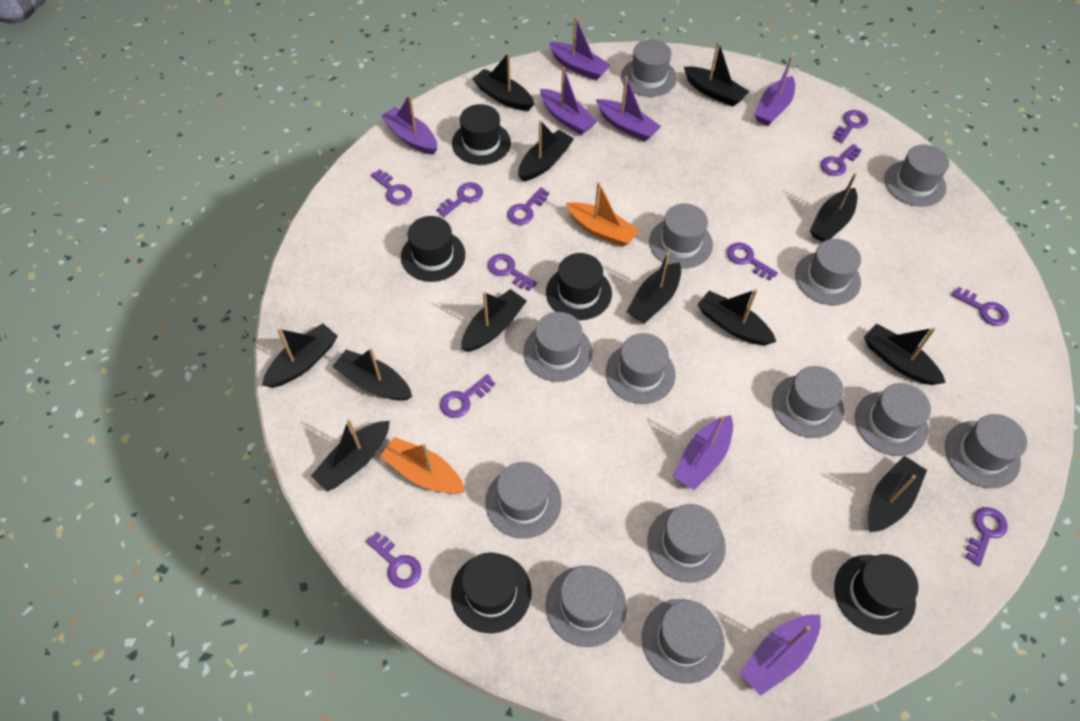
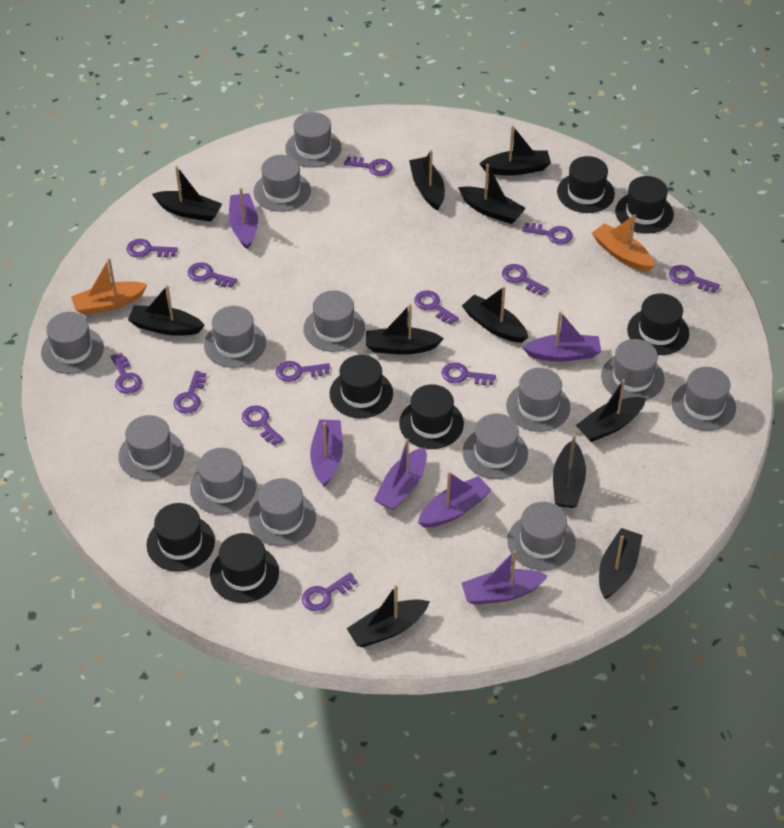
black boat: [262,323,338,387] [311,419,390,492] [332,348,412,401] [461,289,527,352] [473,53,534,111] [518,120,574,182] [626,252,681,323] [684,42,749,106] [697,289,776,345] [810,173,857,242] [864,323,946,385] [868,456,927,532] = 12 -> [128,285,205,336] [152,166,222,222] [347,585,430,647] [366,304,444,355] [409,150,445,211] [458,164,526,224] [462,286,528,343] [479,126,551,176] [553,434,586,508] [576,379,646,442] [599,528,643,599] = 11
black hat: [401,216,465,282] [451,552,532,633] [452,104,511,165] [546,253,612,320] [834,554,918,635] = 5 -> [146,503,215,572] [210,533,279,603] [330,355,393,418] [399,384,464,449] [557,156,615,213] [615,176,674,234] [627,294,689,355] = 7
purple boat: [381,95,437,155] [540,67,598,135] [549,16,611,80] [596,76,661,141] [673,415,733,490] [740,615,821,696] [754,56,795,126] = 7 -> [229,188,258,250] [310,419,343,487] [374,439,427,510] [418,472,492,528] [462,550,548,605] [522,311,601,362] = 6
purple key: [366,532,421,588] [371,169,412,205] [436,182,483,217] [440,374,495,418] [488,254,537,291] [507,187,549,225] [727,243,778,280] [821,144,862,176] [833,110,868,143] [952,287,1009,326] [966,507,1008,566] = 11 -> [111,353,142,394] [127,239,178,258] [174,371,206,413] [188,262,237,288] [242,405,284,446] [276,361,330,382] [302,572,357,611] [344,156,392,176] [414,291,459,325] [442,362,496,385] [502,264,549,296] [522,223,573,245] [669,265,720,293] = 13

